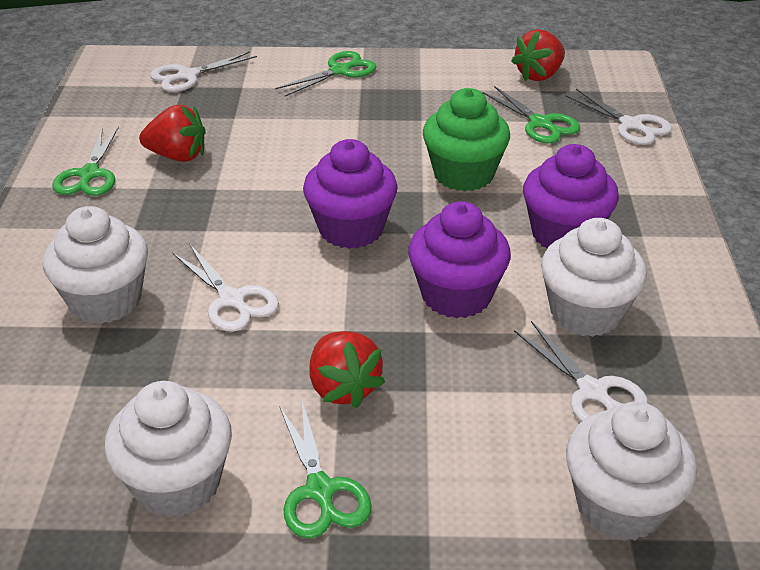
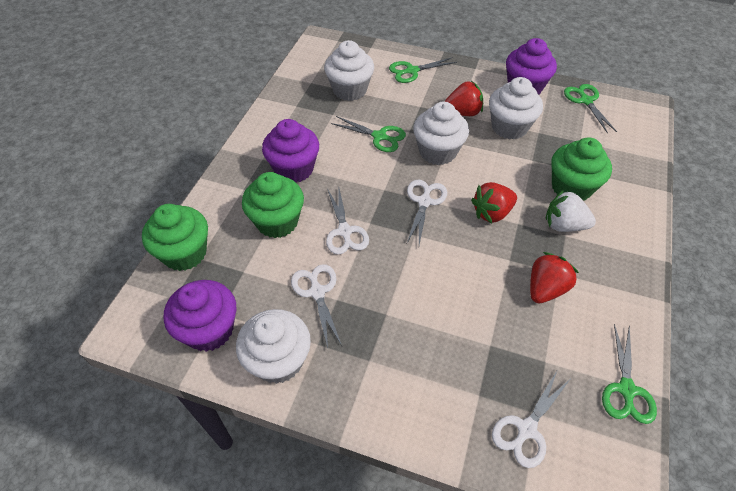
green cupcake: [423,88,510,191] = 1 -> [142,204,208,271] [242,172,304,238] [552,137,612,200] = 3
white strawberry: none = 0 -> [546,190,596,232] = 1

